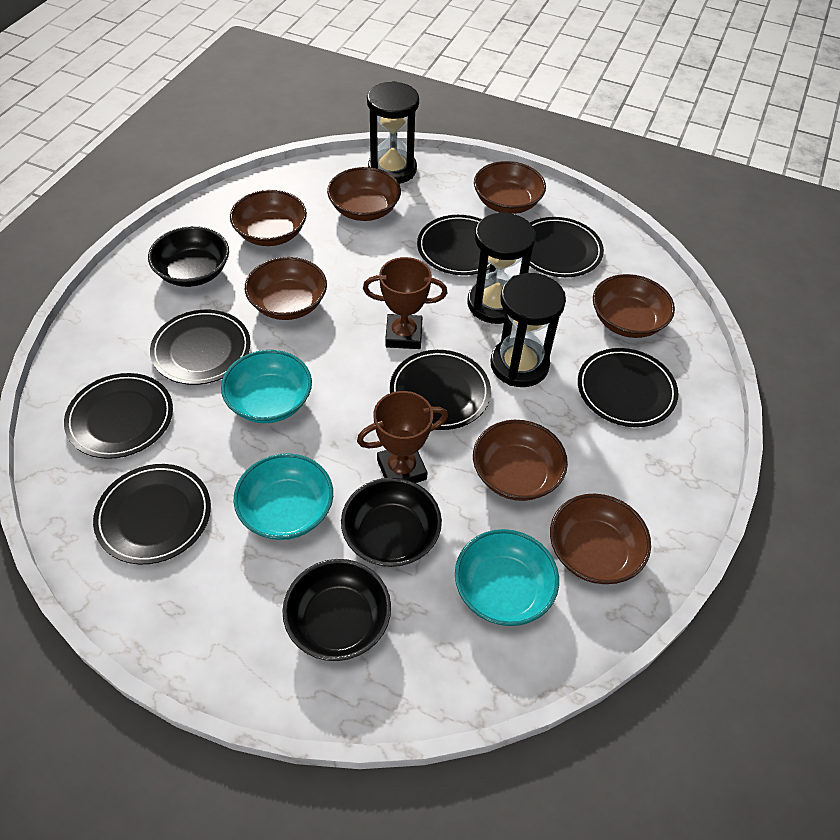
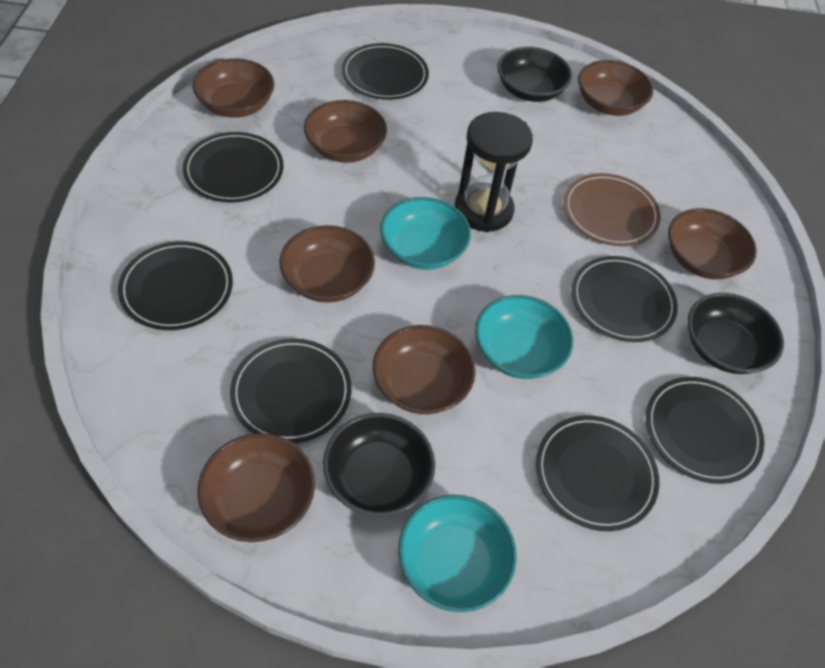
black hourglass: [367,81,419,184] [467,212,536,324] [491,273,566,387] = 3 -> [455,112,533,232] = 1
brown plate: none = 0 -> [563,173,661,246] = 1
brown trophy: [357,391,448,483] [363,257,447,349] = 2 -> none = 0

